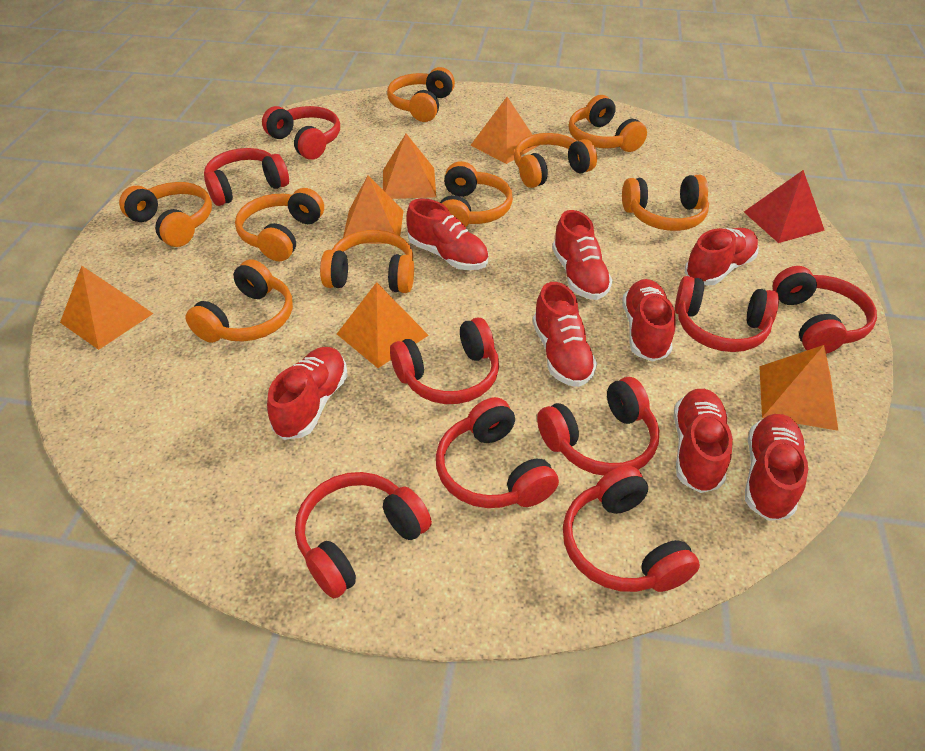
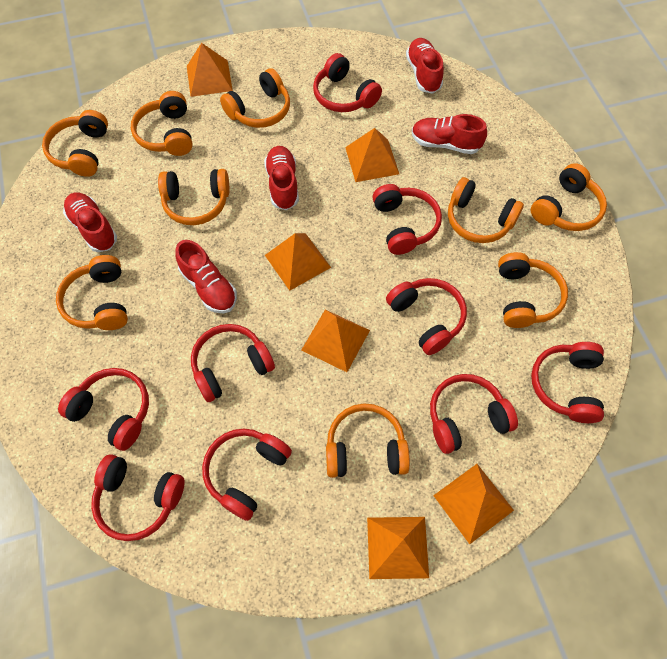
red pyramid: [744,170,825,243] = 1 -> none = 0
red shoe: [267,347,348,440] [406,198,488,270] [533,282,597,387] [552,210,612,300] [622,279,675,362] [673,389,733,493] [685,228,759,285] [745,414,808,521] = 8 -> [63,193,117,252] [175,240,237,313] [264,146,299,210] [406,38,444,94] [412,114,487,154] = 5

